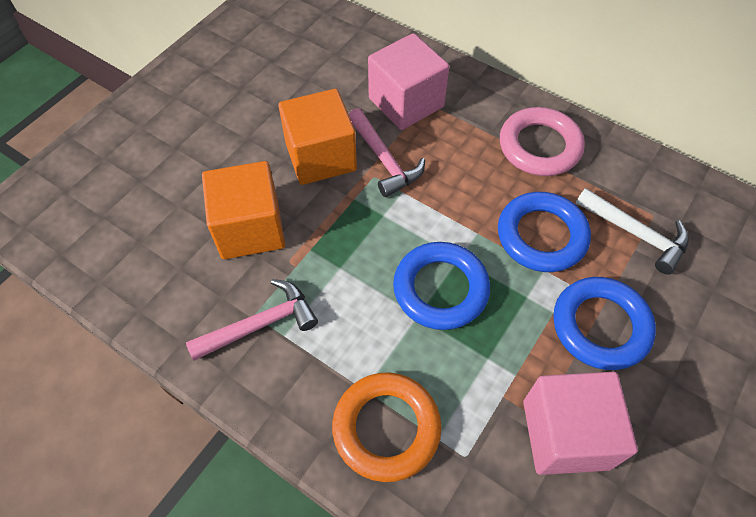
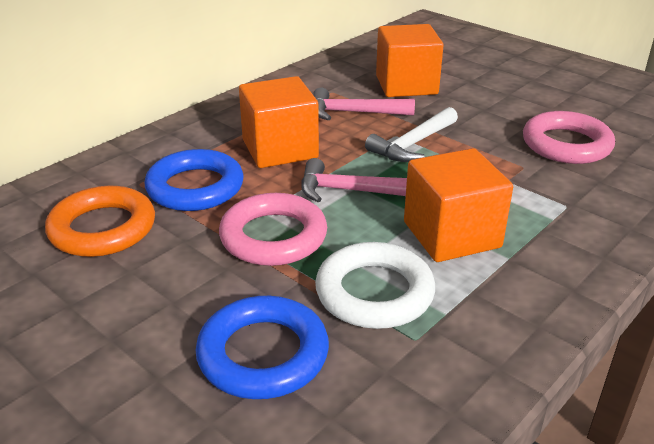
blue ring: [393,242,490,330] [498,192,591,272] [553,277,656,370] = 3 -> [144,149,244,211] [195,296,329,399] = 2
orange cube: [202,161,285,259] [278,89,357,185] = 2 -> [239,76,319,168] [376,24,444,97] [404,148,513,262] = 3
pink cube: [368,33,449,130] [523,372,638,475] = 2 -> none = 0
pink ring: [500,107,585,176] = 1 -> [219,193,327,266] [523,111,615,164] = 2
white ring: none = 0 -> [315,242,435,329] = 1

